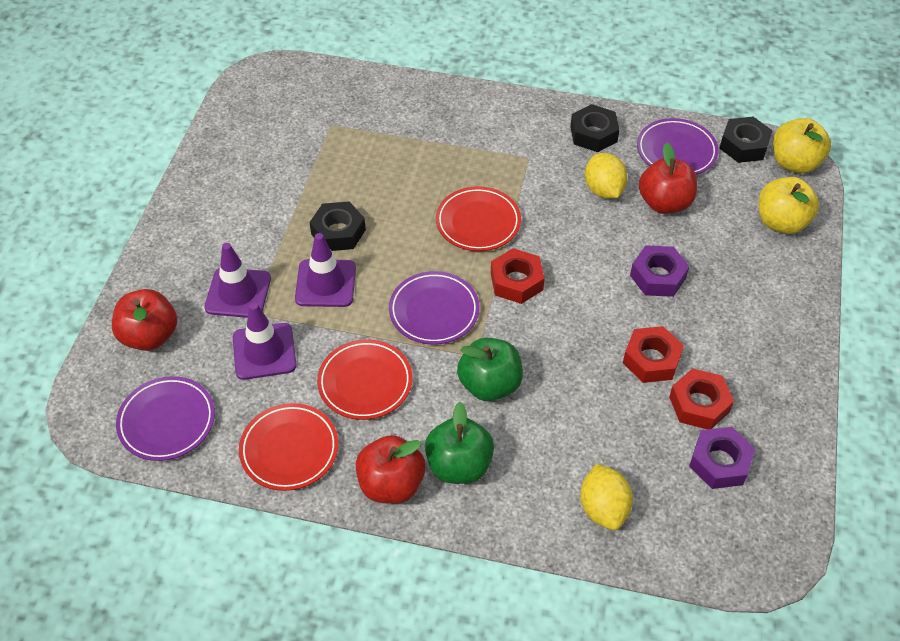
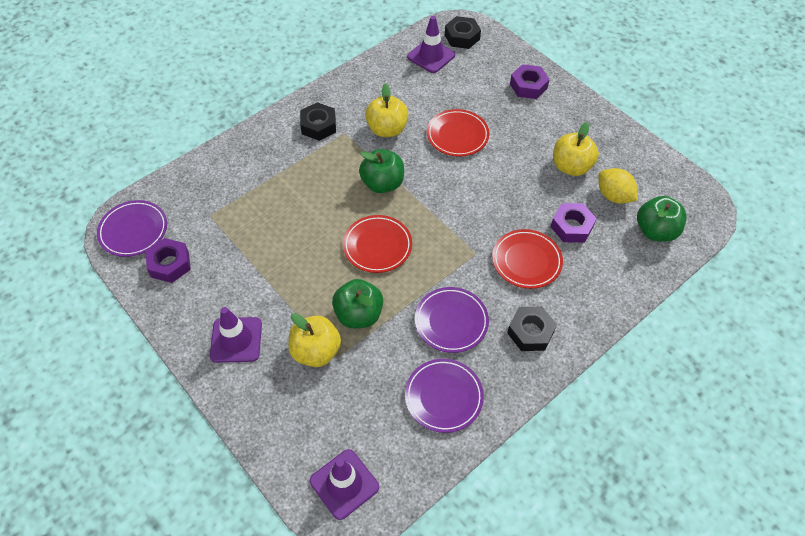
green apple: [425,402,494,484] [457,338,523,401] = 2 -> [332,279,383,328] [359,149,404,193] [637,196,686,242] = 3
purple nut: [630,245,689,297] [689,427,755,489] = 2 -> [146,238,191,283] [510,64,550,99] [550,203,597,242] = 3
red apple: [112,289,177,351] [356,435,426,504] [639,142,697,214] = 3 -> none = 0
red nut: [491,248,545,304] [623,326,684,383] [669,368,734,429] = 3 -> none = 0
yellow apple: [759,177,819,234] [773,118,831,173] = 2 -> [288,313,341,367] [365,83,408,137] [554,122,599,176] = 3
yellow lemon: [580,463,633,530] [585,153,628,199] = 2 -> [599,168,638,203] = 1

